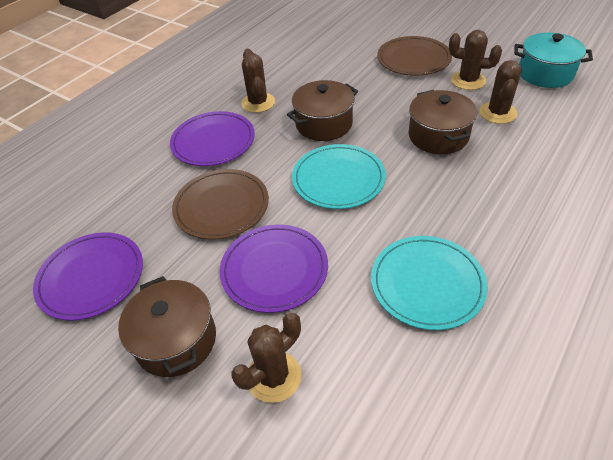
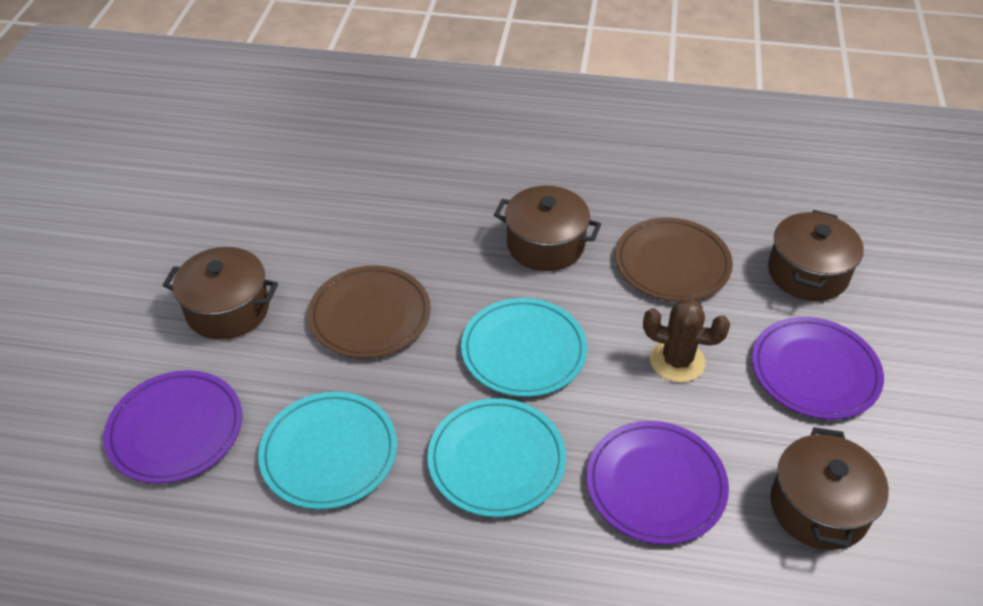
brown cactus: [231,313,301,403] [241,49,275,113] [449,30,502,90] [479,60,522,124] = 4 -> [643,299,730,382] = 1
brown pot: [118,276,216,377] [287,80,358,141] [408,90,477,154] = 3 -> [163,247,278,340] [494,186,601,271] [768,210,864,301] [770,427,889,550] = 4
turquoise plate: [292,144,386,209] [371,236,488,330] = 2 -> [258,392,397,509] [427,398,566,517] [461,298,587,397] = 3
turquoise pot: [514,32,593,88] = 1 -> none = 0

